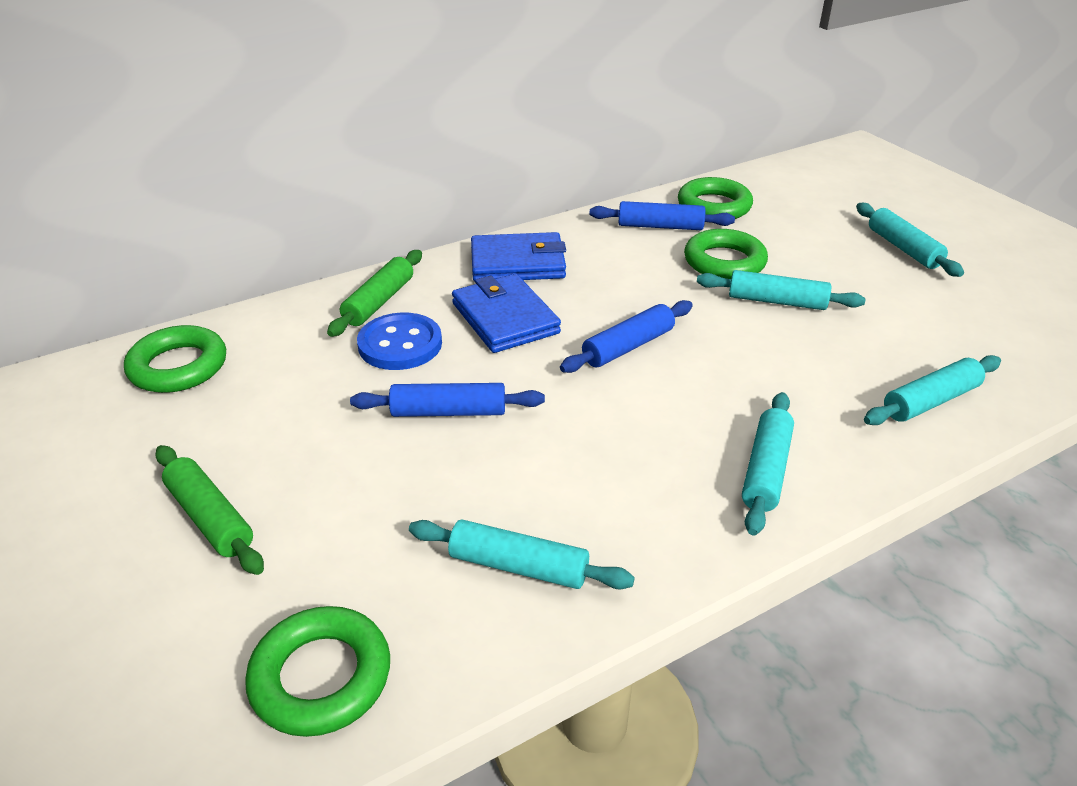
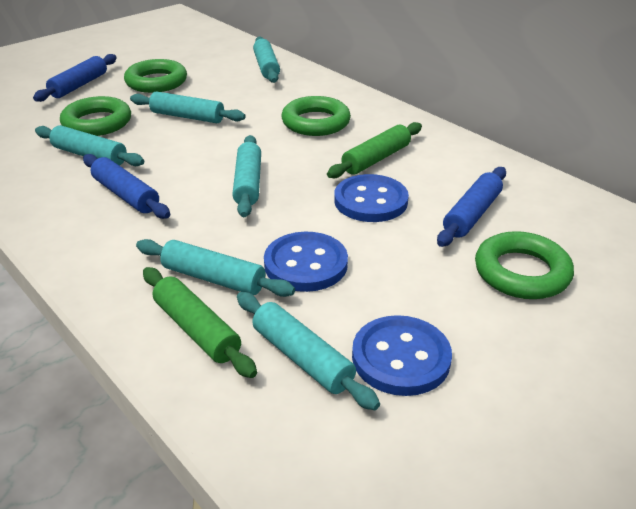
blue button: [357,312,442,370] = 1 -> [264,232,348,292] [334,174,409,222] [352,315,452,396] = 3
blue wallet: [452,274,561,353] [471,232,566,282] = 2 -> none = 0
turquoise rolling pin: [409,519,635,589] [697,270,865,310] [742,392,794,536] [856,203,964,277] [864,355,1001,425] = 5 -> [35,125,144,166] [130,91,245,123] [136,239,295,297] [232,135,261,217] [237,292,380,410] [253,36,280,83] = 6

